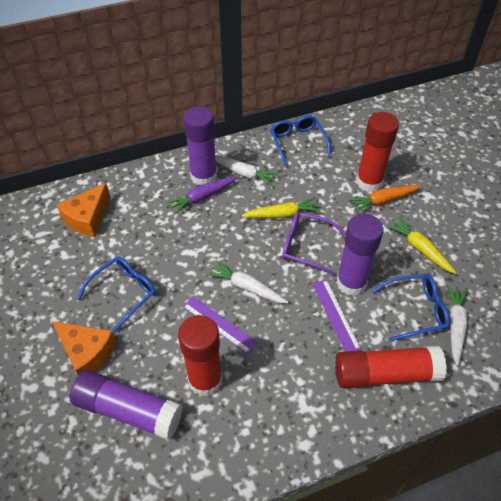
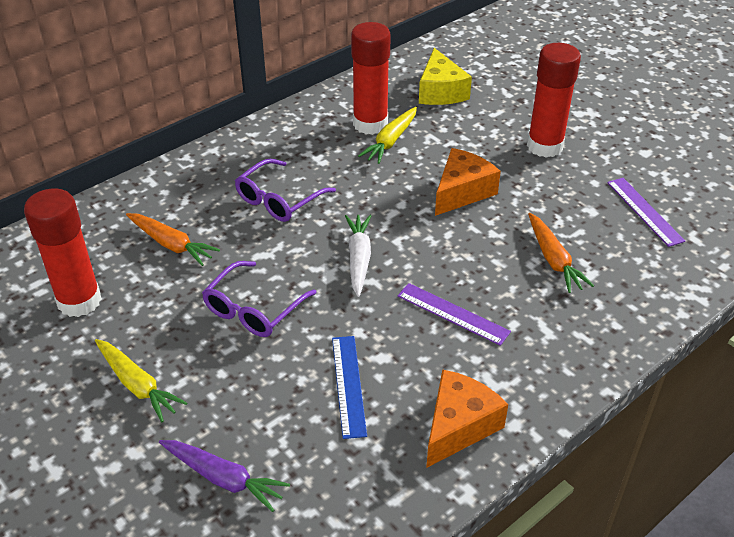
blue glasses: [77,256,156,333] [270,115,331,167] [372,274,450,341] = 3 -> none = 0
blue ruler: none = 0 -> [332,336,367,439] = 1
orange carrot: [348,185,421,213] = 1 -> [126,213,220,266] [528,213,594,293] = 2
purple glasses: [282,212,346,275] = 1 -> [202,261,317,337] [235,159,336,222] = 2
purple glue stick: [70,370,183,440] [183,106,217,185] [336,214,383,296] = 3 -> none = 0
white carrot: [207,261,288,303] [215,155,279,186] [446,285,467,366] = 3 -> [345,215,371,297] = 1
yellow cheese: none = 0 -> [419,48,472,105] = 1

